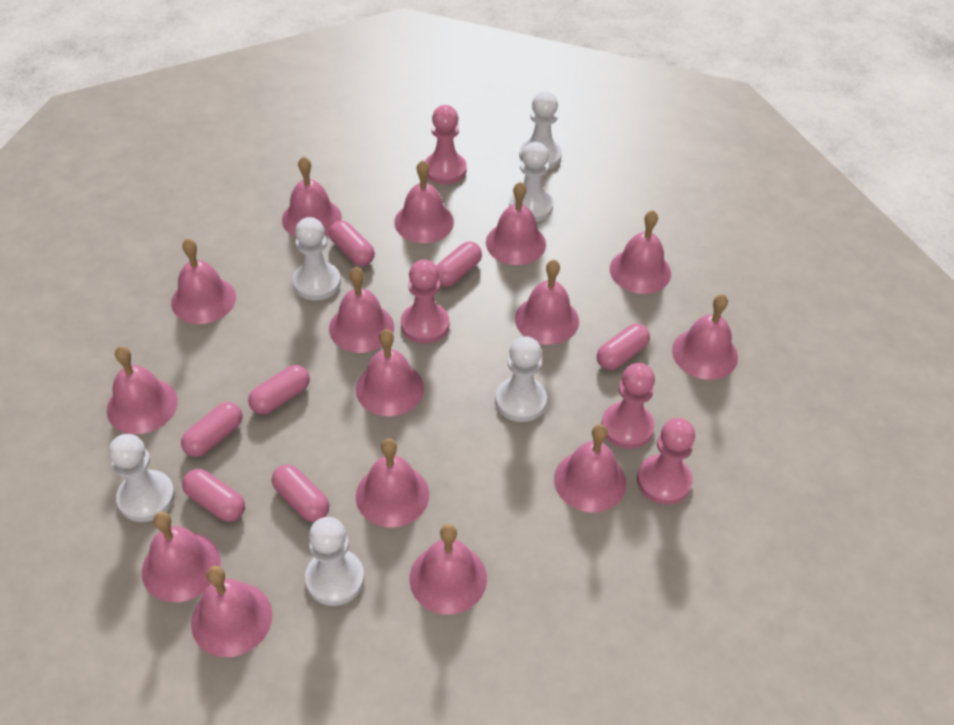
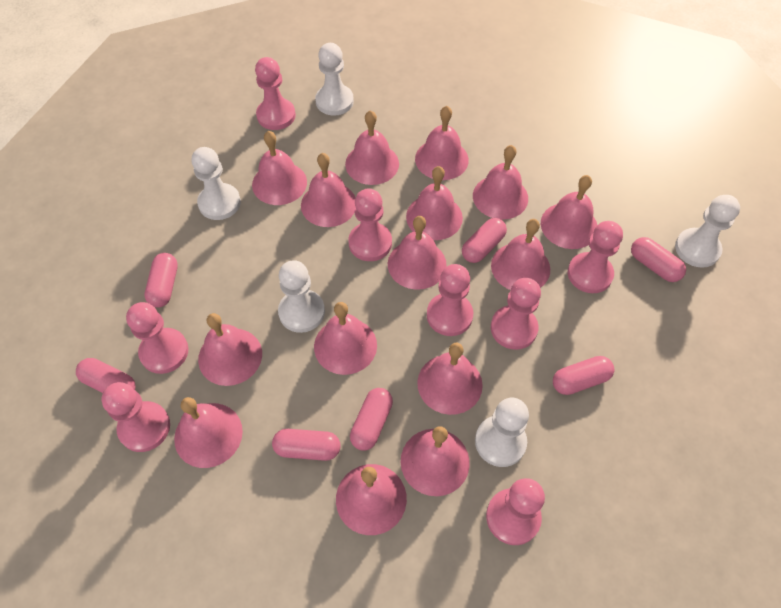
pink pawn: [401,259,449,344] [425,105,467,185] [601,363,655,449] [637,418,695,505] = 4 -> [102,382,170,452] [126,302,188,374] [255,57,296,130] [348,188,392,261] [427,264,473,336] [486,478,545,545] [491,278,541,350] [568,221,623,293] = 8
white pawn: [109,434,175,522] [293,217,341,300] [305,517,364,606] [495,336,547,422] [509,142,553,222] [519,92,562,169] = 6 -> [192,147,241,220] [278,260,325,333] [315,43,354,116] [475,398,529,467] [675,195,740,268] = 5

